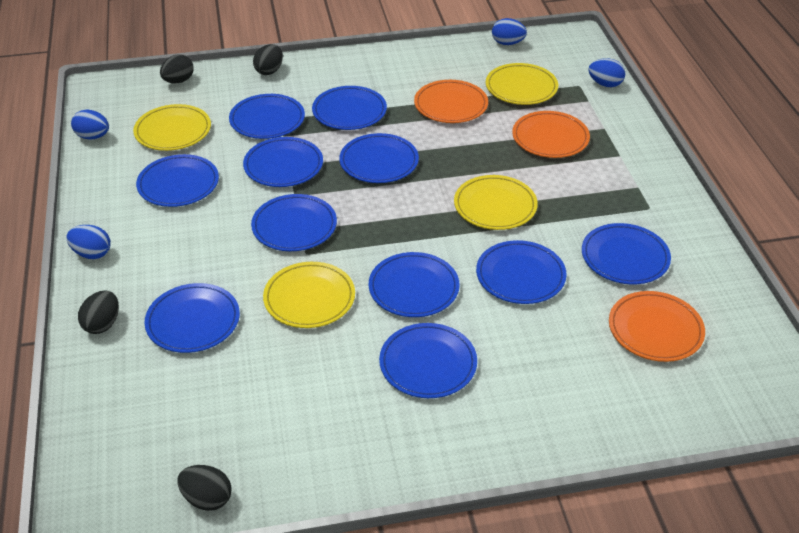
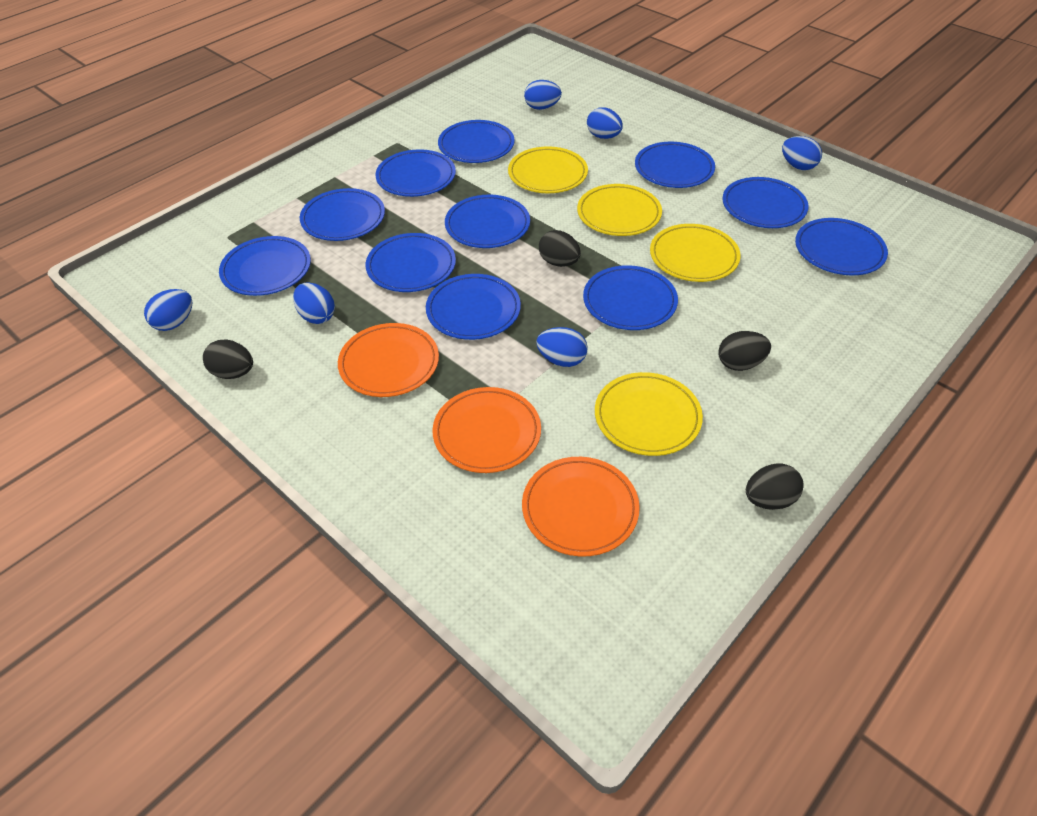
blue egg: [67,225,111,259] [71,110,109,140] [492,18,527,45] [588,58,625,87] = 4 -> [144,289,192,331] [293,282,335,324] [524,80,562,110] [536,327,588,367] [587,107,623,139] [782,136,822,170] = 6

